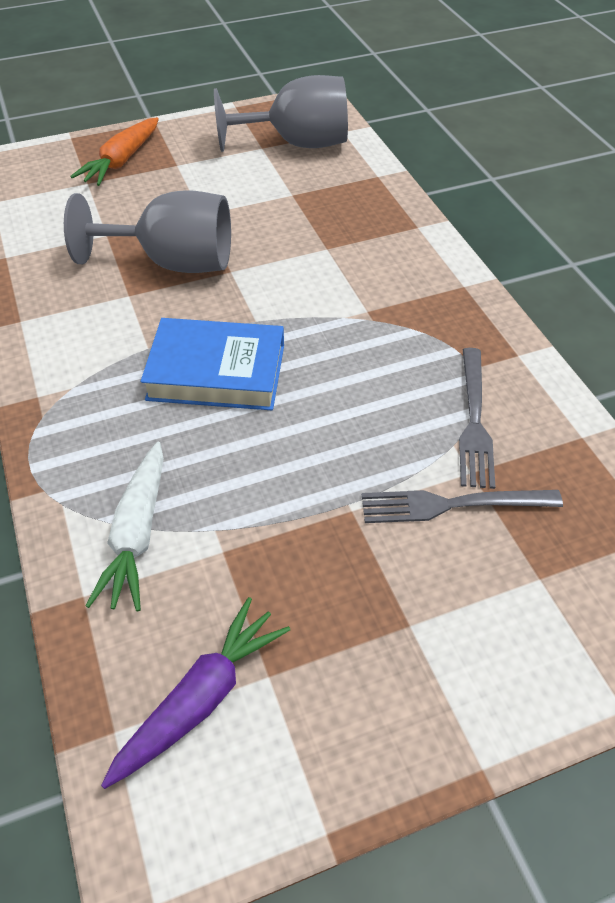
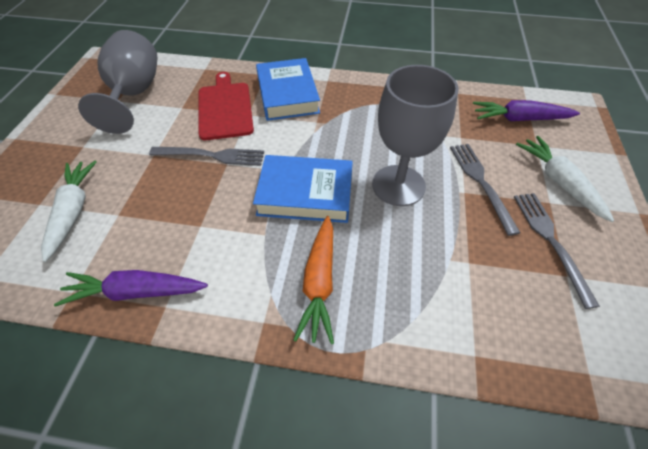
blue book: [141,318,284,410] = 1 -> [253,155,353,223] [256,58,320,121] = 2
grey fork: [362,490,563,523] [459,348,496,489] = 2 -> [149,147,264,166] [450,144,521,236] [514,193,600,309] = 3
purple carrot: [101,597,290,789] = 1 -> [54,270,208,307] [473,100,580,121] = 2
red cutting board: none = 0 -> [198,72,254,140] = 1
white carrot: [86,442,164,612] = 1 -> [41,161,97,262] [516,136,614,222] = 2

